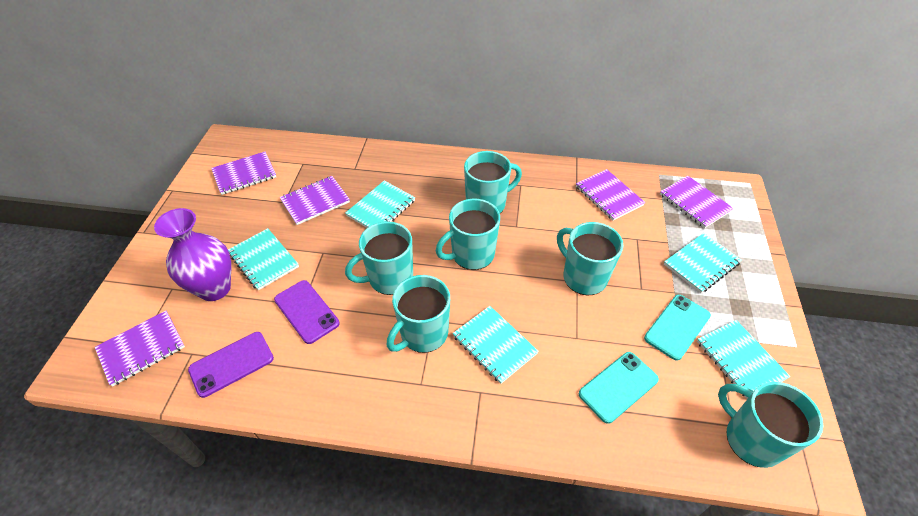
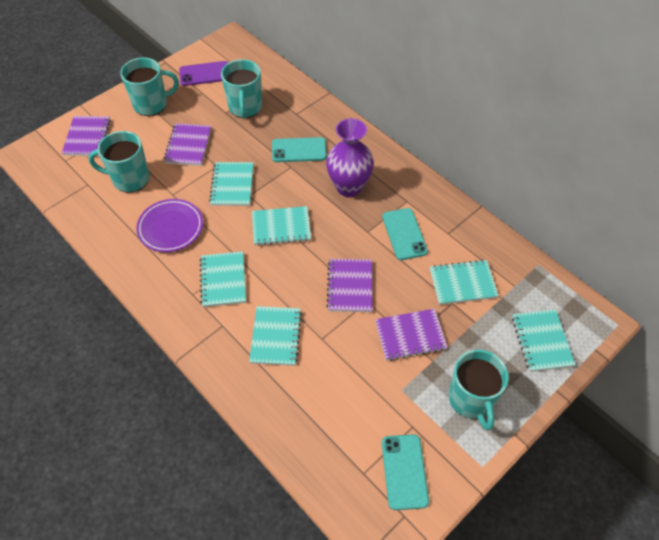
purple notebook: [95,311,185,387] [211,152,276,195] [280,176,350,225] [576,169,645,221] [660,176,734,228] = 5 -> [62,116,111,156] [163,123,211,166] [327,259,372,312] [375,309,448,361] = 4
purple phone: [188,332,274,398] [274,280,340,344] = 2 -> [179,61,228,86] = 1
purple plate: none = 0 -> [136,199,203,252] = 1
turquoise mug: [345,221,413,295] [387,275,450,353] [436,199,500,270] [464,151,522,213] [557,222,623,295] [718,382,823,468] = 6 -> [88,131,150,193] [120,58,179,116] [221,59,262,119] [448,350,509,431] = 4
turquoise notebook: [228,228,299,291] [345,181,415,228] [453,306,539,384] [664,233,742,293] [697,320,791,399] = 5 -> [200,251,246,307] [209,162,253,206] [249,306,302,366] [252,206,311,246] [430,260,499,305] [512,309,575,372] = 6
turquoise phone: [579,352,659,424] [644,295,711,361] = 2 -> [272,137,327,162] [382,208,428,260] [382,434,429,510] = 3

